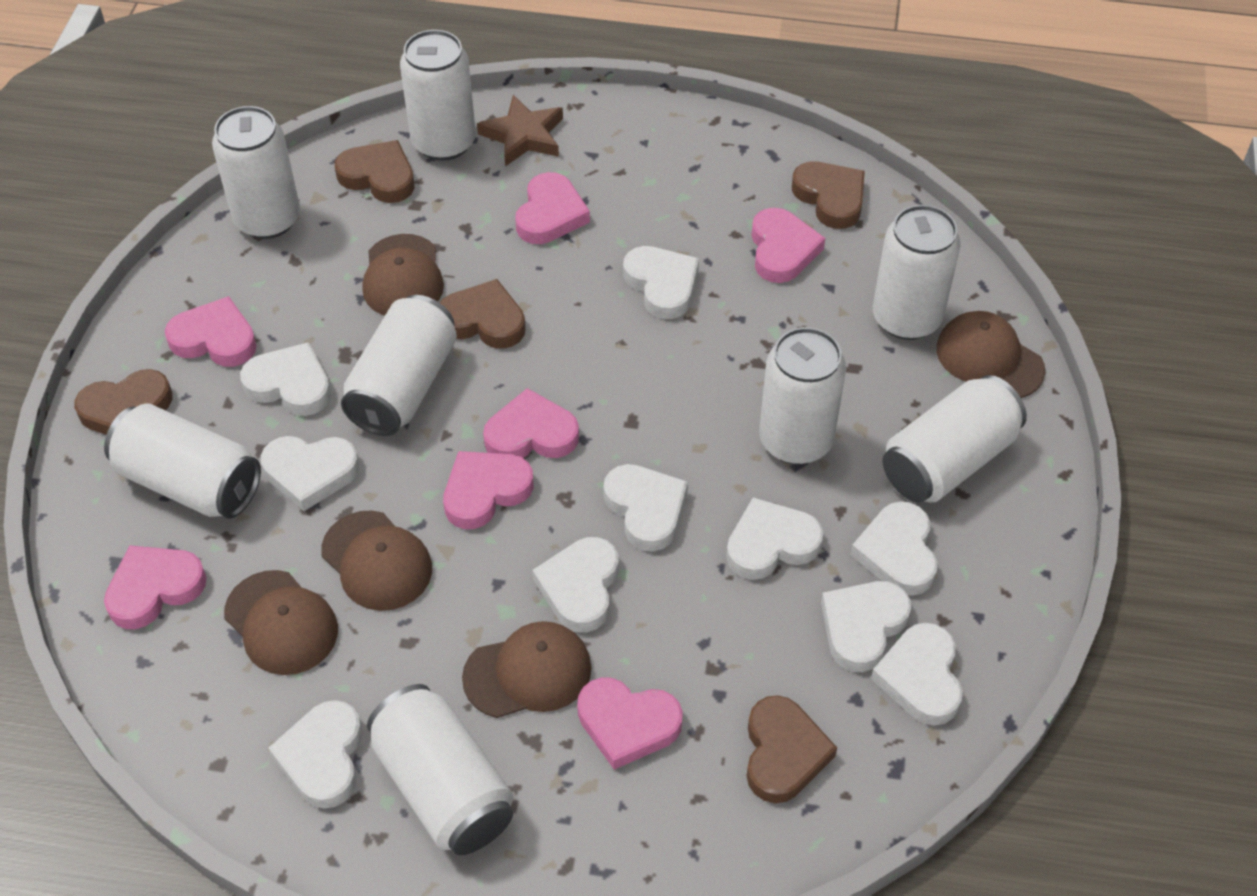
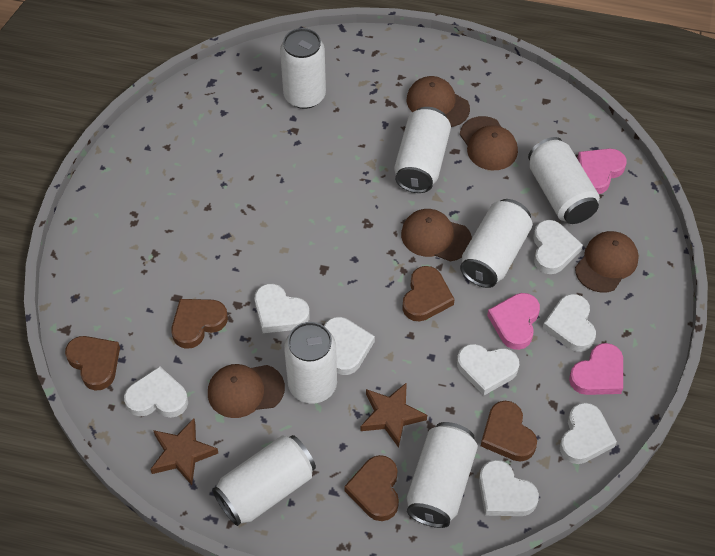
brown star: [477,95,563,167] = 1 -> [150,418,218,485] [361,382,427,448] = 2
pink heart: [104,545,207,629] [165,296,257,367] [443,451,534,529] [483,388,579,458] [515,172,590,244] [577,677,683,770] [751,208,825,283] = 7 -> [487,293,540,350] [569,343,623,395] [577,149,626,194] = 3
white can: [104,403,261,519] [212,106,300,239] [341,295,457,436] [367,684,513,855] [400,30,476,161] [759,327,846,465] [873,205,960,340] [883,375,1027,503] = 8 -> [212,435,316,526] [280,28,326,109] [284,322,337,404] [394,107,451,193] [407,422,478,528] [460,199,532,288] [528,137,600,224] = 7
white heart: [240,342,331,416] [261,436,359,511] [268,700,363,809] [532,537,619,632] [603,464,688,551] [623,246,699,319] [726,498,823,580] [821,581,911,672] [850,501,938,596] [871,623,963,725] = 10 -> [124,366,188,418] [255,284,310,333] [324,317,375,375] [457,344,519,396] [479,460,539,516] [533,220,583,274] [542,294,596,352] [560,403,617,464] = 8

